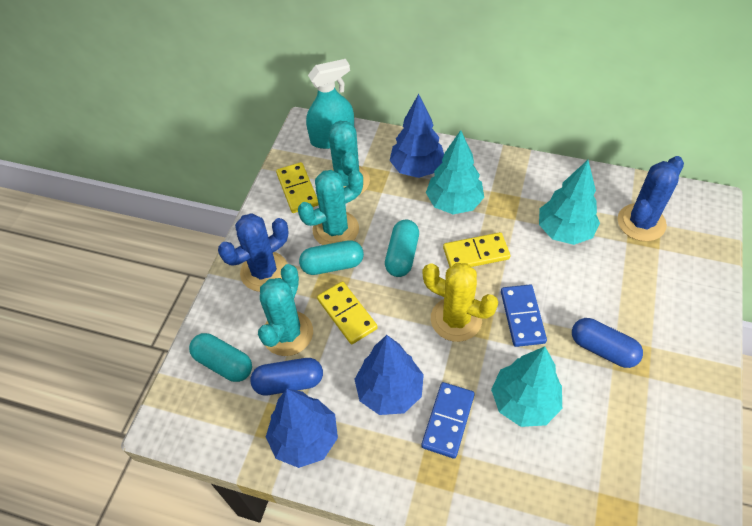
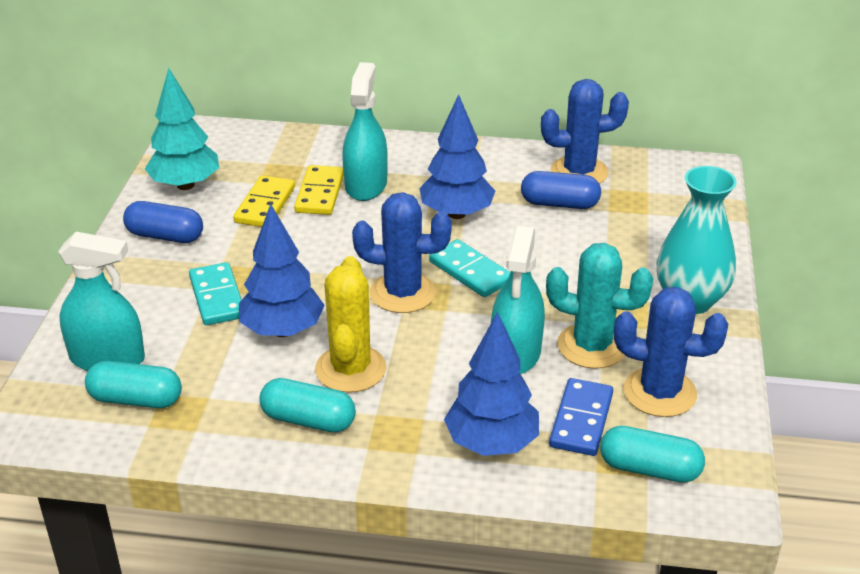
blue cactus: [218,213,288,292] [618,156,684,241] = 2 -> [352,192,452,313] [541,79,629,184] [614,287,728,417] = 3
blue domino: [421,382,475,459] [501,285,547,347] = 2 -> [549,378,613,456] = 1
turquoise cactus: [258,264,313,356] [298,170,363,245] [329,121,370,194] = 3 -> [546,243,653,369] = 1
turquoise domino: none = 0 -> [189,262,242,325] [429,239,510,297] = 2
turquoise spray bottle: [306,59,354,149] = 1 -> [58,232,145,371] [342,62,388,201] [491,226,545,374] = 3
turquoise tree: [426,130,484,214] [491,346,562,427] [539,160,600,245] = 3 -> [145,68,219,190] = 1
turquoise vase: none = 0 -> [657,166,737,314] = 1
yellow domino: [276,162,319,213] [317,281,378,344] [443,232,510,267] = 3 -> [234,175,295,227] [294,165,344,215] = 2

